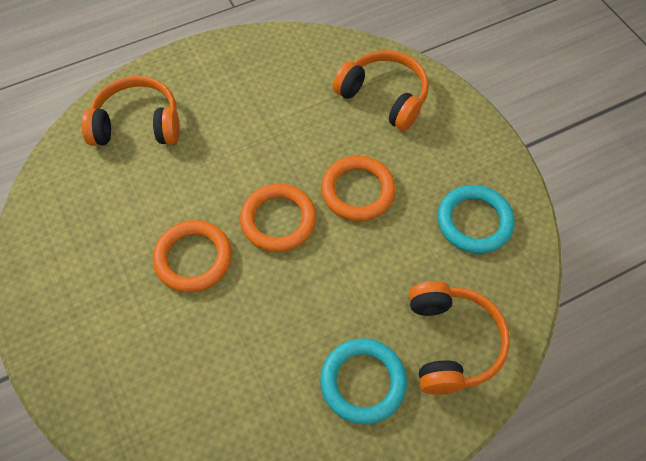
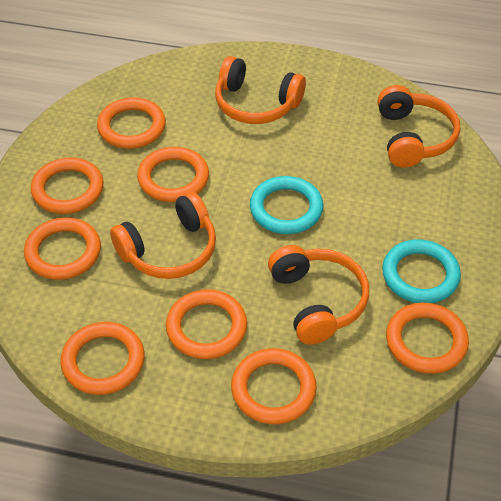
orange headphones: [81,76,180,146] [332,50,429,131] [409,281,510,395] = 3 -> [110,192,216,279] [215,56,306,124] [268,245,369,345] [378,85,460,168] = 4
orange ring: [153,220,232,292] [240,184,317,252] [321,156,396,221] = 3 -> [24,217,101,280] [31,158,104,214] [61,322,145,395] [97,97,166,149] [137,147,209,202] [166,289,247,359] [231,348,317,424] [386,303,469,374] = 8

